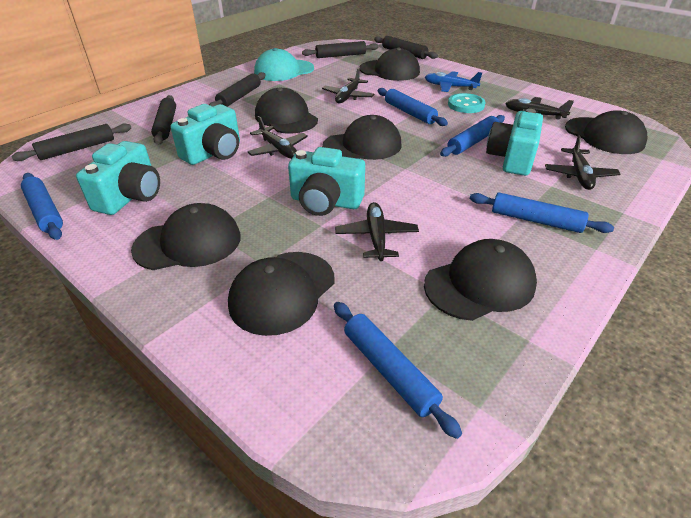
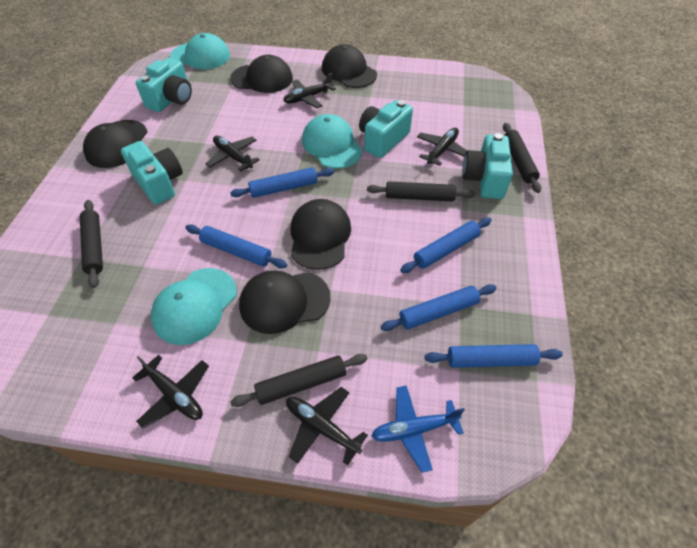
black cap: [131,203,241,270] [228,252,335,336] [255,87,318,134] [322,115,401,160] [359,48,420,81] [424,239,537,321] [565,110,647,154] = 7 -> [83,120,147,168] [230,55,293,93] [239,270,331,334] [291,199,351,270] [322,44,377,88] = 5
black rolling pin: [11,124,131,161] [151,95,176,145] [209,72,266,107] [302,41,379,58] [374,36,438,59] = 5 -> [80,200,103,288] [230,354,367,407] [367,181,475,202] [503,123,541,193] = 4
turquoise button: [448,93,485,113] = 1 -> none = 0
turquoise cap: [254,48,314,81] = 1 -> [151,268,237,345] [170,33,230,69] [302,114,363,169] = 3

